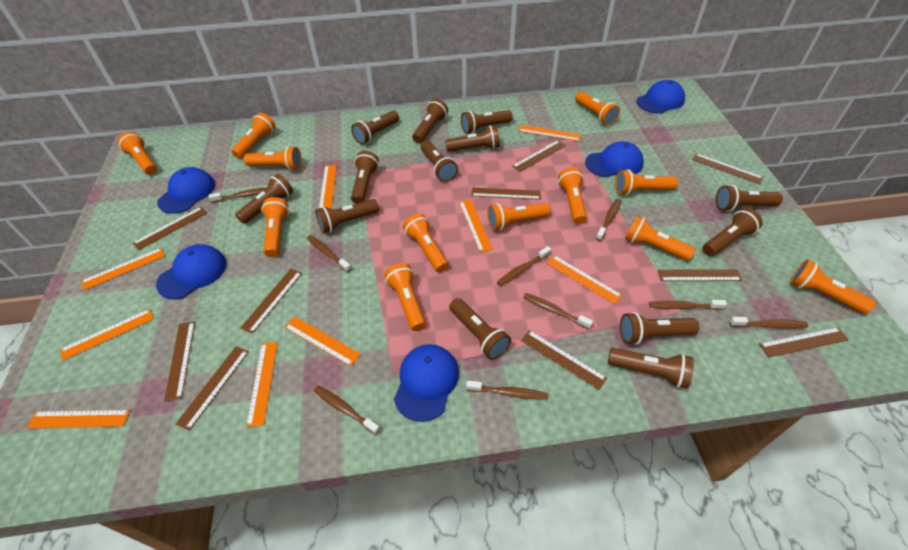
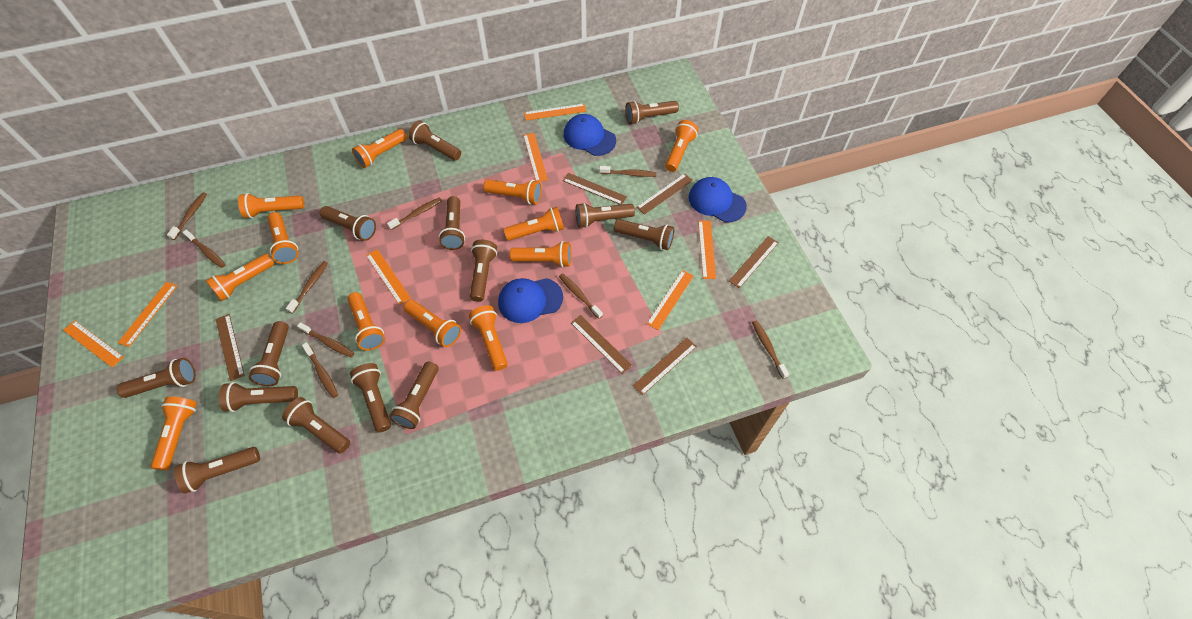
blue cap: [156,244,227,299] [157,167,215,214] [394,344,459,422] [585,141,644,177] [637,80,685,114] = 5 -> [498,278,563,323] [564,114,616,156] [689,177,747,222] = 3
brown flashlight: [235,174,293,224] [315,199,379,233] [351,111,399,144] [351,151,379,204] [412,99,448,143] [421,141,458,182] [445,125,500,152] [449,298,511,360] [461,110,513,134] [608,348,694,389] [620,312,699,345] [703,208,763,256] [716,185,783,211] = 13 -> [117,358,196,398] [174,447,260,494] [219,382,298,412] [249,321,289,386] [282,397,350,453] [320,206,376,241] [350,363,391,433] [389,361,439,429] [408,121,461,161] [439,196,465,250] [470,240,497,302] [576,203,635,228] [614,219,674,250] [625,101,679,124] = 14
brown ruler: [133,207,207,250] [164,322,195,401] [176,346,249,431] [240,269,302,334] [471,188,541,200] [512,140,566,172] [521,330,607,390] [657,269,742,281] [692,153,763,184] [759,327,848,357] = 10 -> [216,314,245,381] [563,173,627,205] [571,315,632,374] [633,338,697,395] [636,173,693,215] [729,236,779,288] = 6
orange ruler: [27,410,130,428] [60,309,154,361] [81,248,165,290] [246,342,278,427] [285,316,361,366] [319,165,337,209] [459,199,493,252] [519,125,581,141] [546,255,622,304] = 9 -> [63,320,124,368] [118,282,178,347] [366,249,411,305] [523,133,548,182] [524,104,586,120] [647,270,693,330] [698,221,716,279] = 7

